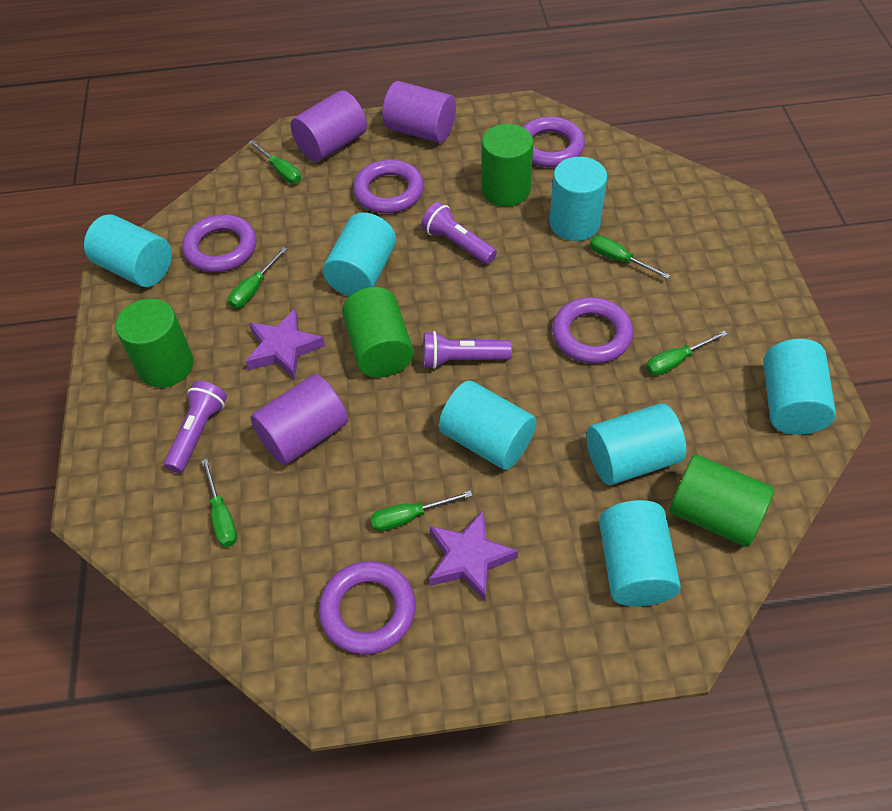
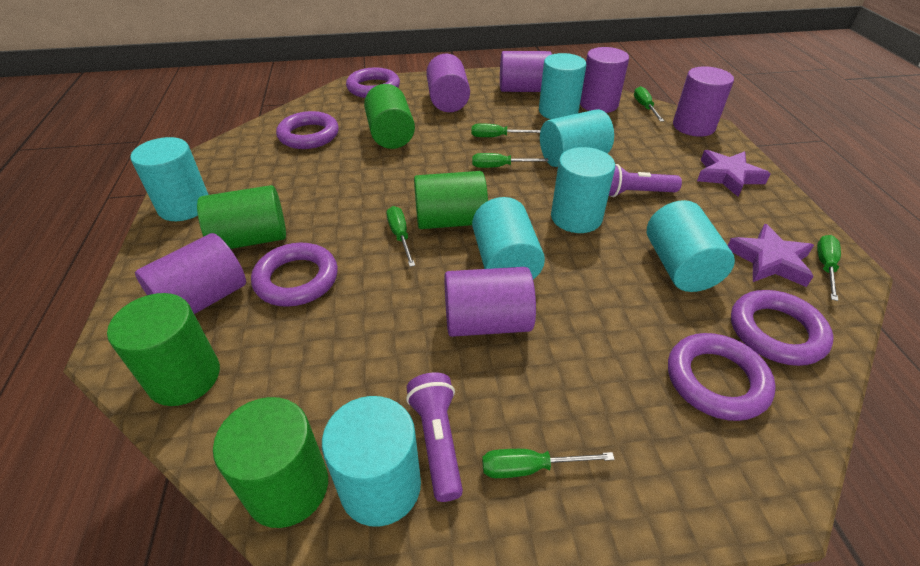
green cylinder: [115,299,193,388] [342,287,414,377] [481,124,534,207] [669,454,774,547] = 4 -> [107,293,220,406] [197,185,286,249] [213,397,328,528] [364,84,415,149] [414,171,488,229] = 5
purple cylinder: [250,374,348,465] [291,90,367,162] [382,81,456,143] = 3 -> [135,233,246,314] [426,54,470,112] [444,267,536,337] [500,51,552,92] [580,47,629,113] [673,66,734,137] = 6
purple flashlight: [164,381,227,473] [421,202,497,264] [423,331,512,369] = 3 -> [406,373,463,502] [609,164,682,197] = 2

